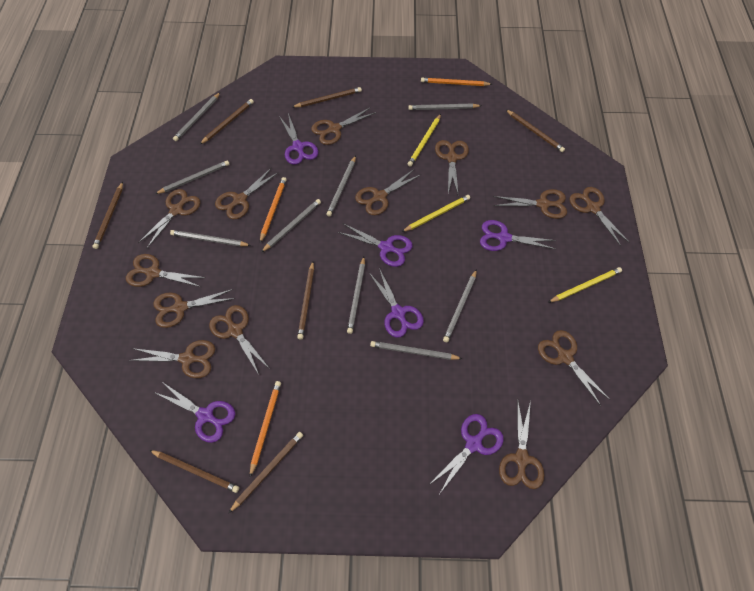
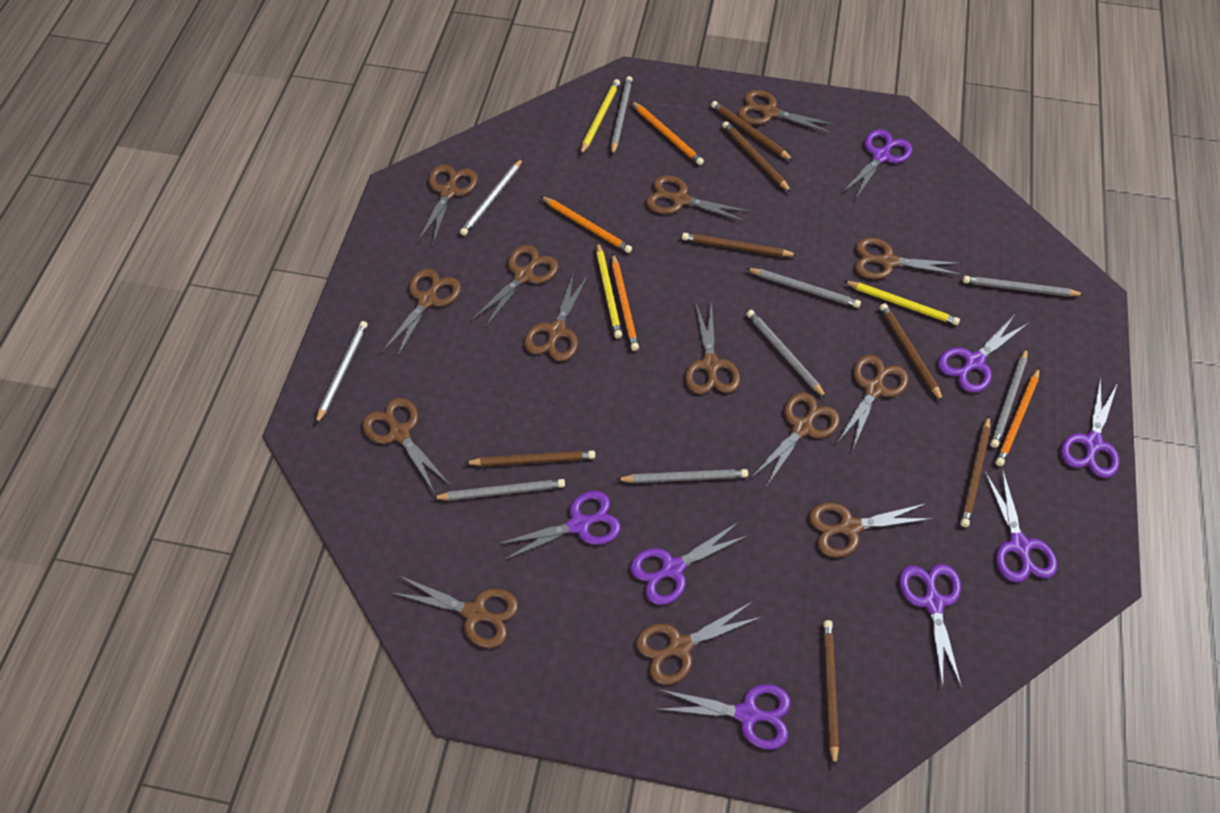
brown scissors: [126,254,206,287] [129,340,215,378] [138,189,200,248] [153,289,235,328] [209,305,270,375] [215,167,279,219] [311,107,376,145] [355,169,420,215] [435,140,469,196] [493,189,567,219] [499,398,544,489] [538,330,610,406] [569,187,630,246] = 13 -> [363,398,450,493] [382,269,461,358] [393,576,518,648] [418,164,478,244] [472,245,558,328] [524,272,589,361] [636,601,762,685] [646,175,750,222] [685,301,740,394] [738,90,836,134] [751,392,840,487] [809,503,933,558] [837,355,908,451] [855,238,962,279] = 14
orange pencil: [250,381,281,477] [260,177,287,243] [421,78,492,86] = 3 -> [541,196,632,253] [612,254,639,351] [631,101,704,165] [995,368,1040,466] = 4
purple scissors: [154,383,235,443] [279,113,318,165] [338,224,412,267] [369,268,424,338] [429,414,504,493] [480,220,556,251] = 6 -> [498,491,621,561] [630,522,749,605] [658,684,791,750] [842,129,912,200] [899,564,962,688] [938,316,1028,393] [985,468,1057,583] [1061,378,1119,478] = 8

